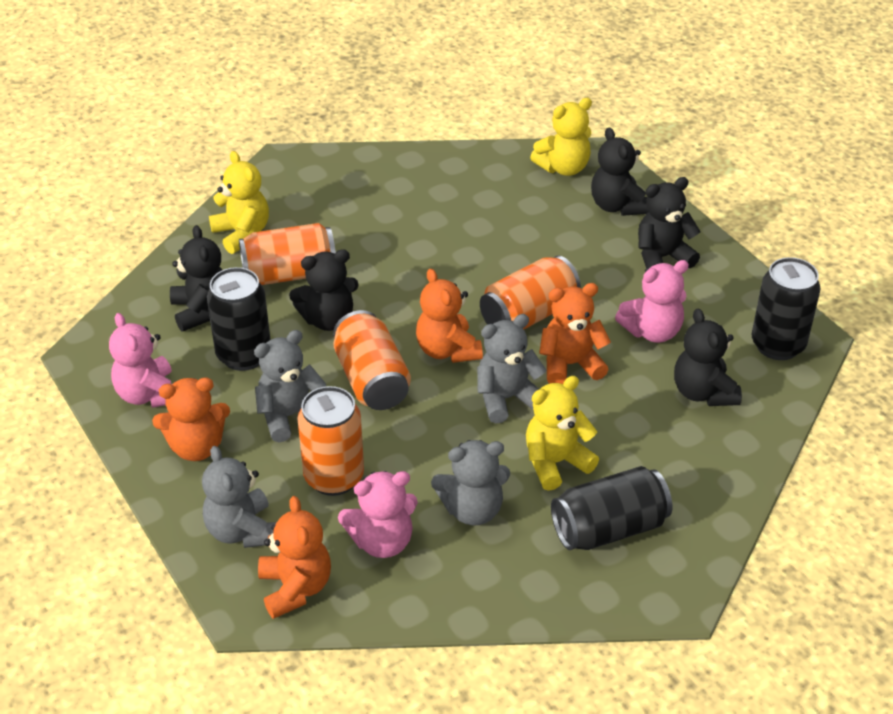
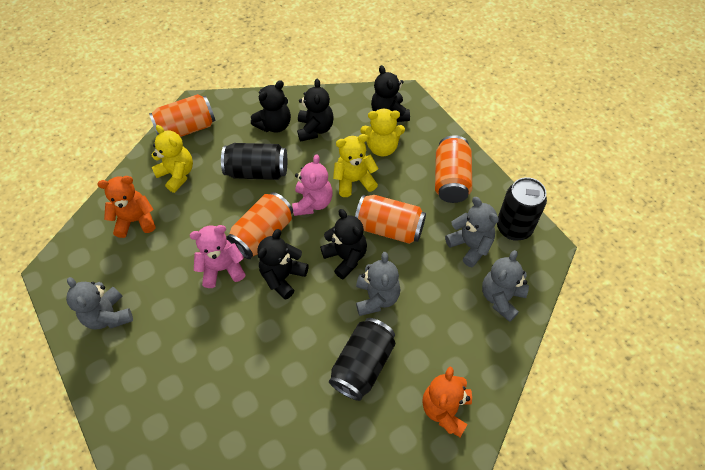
orange teddy bear: [152,377,230,461] [258,496,331,619] [416,269,483,363] [539,283,611,384] = 4 -> [98,176,155,238] [422,367,472,437] = 2
pink teddy bear: [109,313,172,408] [338,471,418,558] [615,260,689,343] = 3 -> [190,225,246,288] [292,154,333,216] = 2

